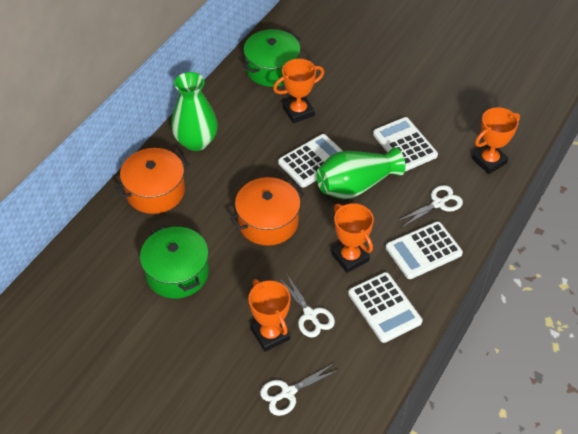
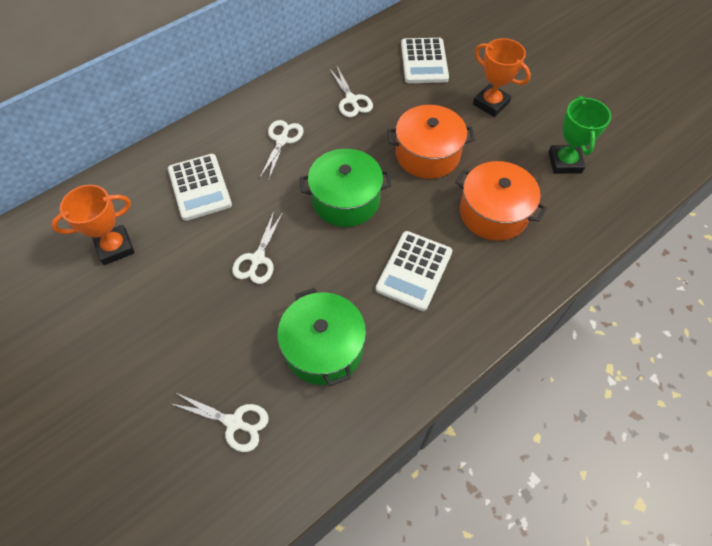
green trophy: none = 0 -> [548,96,611,174] = 1
green vase: [171,72,218,151] [316,147,405,199] = 2 -> none = 0
orange trophy: [249,279,291,352] [273,59,324,123] [332,203,374,273] [472,107,520,174] = 4 -> [51,185,135,265] [473,38,531,117] = 2
white calculator: [278,134,343,187] [348,272,423,343] [373,117,438,171] [386,221,463,279] = 4 -> [168,154,232,221] [376,231,452,311] [401,38,449,83] = 3
white scissors: [260,363,339,416] [279,275,335,338] [397,185,463,227] = 3 -> [172,393,269,452] [232,211,283,284] [260,120,304,181] [329,66,373,117] = 4

